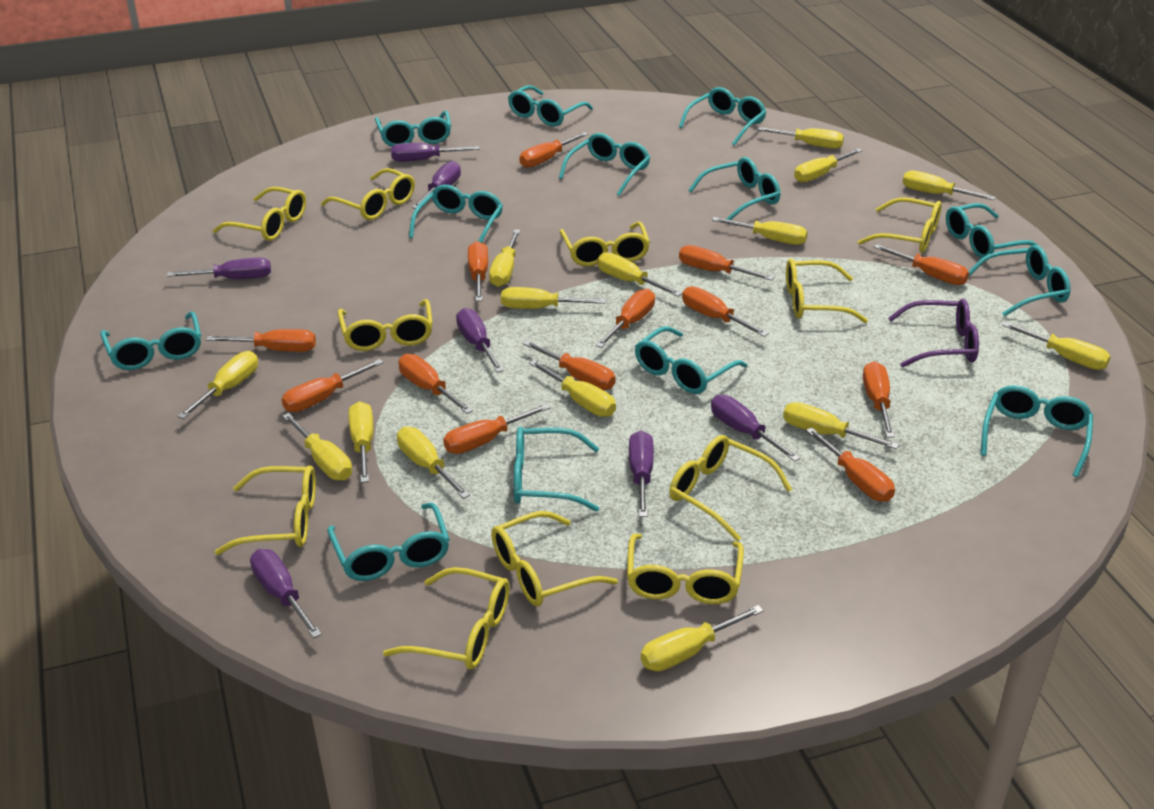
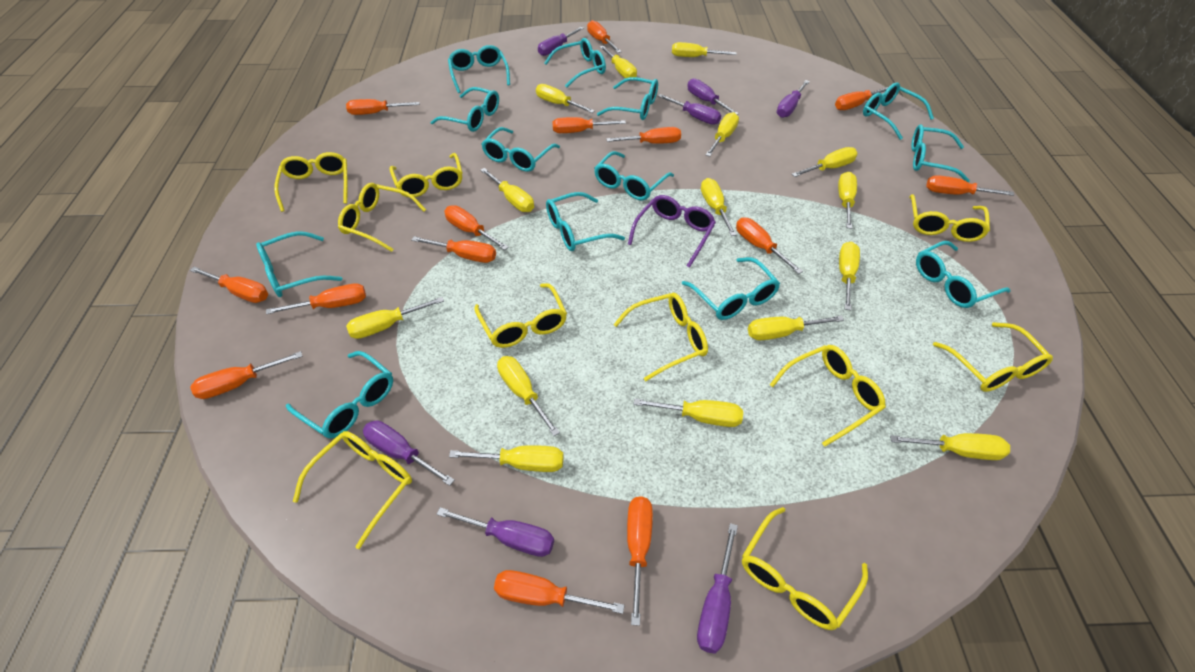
orange screwdriver: [206,329,316,352] [282,359,384,412] [399,354,473,414] [443,404,551,454] [468,241,488,301] [519,132,588,168] [523,340,616,390] [596,289,655,348] [679,245,774,281] [682,286,769,337] [806,427,895,502] [863,361,895,438] [874,244,969,285] = 13 -> [190,267,268,303] [190,351,302,399] [266,283,366,314] [346,99,420,115] [411,236,496,263] [444,205,509,250] [494,570,625,614] [552,117,626,133] [587,20,622,53] [606,127,681,144] [627,496,653,626] [736,217,803,274] [835,87,888,110] [926,175,1014,196] = 14
yellow glasses: [213,187,306,241] [215,466,316,555] [321,168,415,220] [338,299,433,351] [383,567,510,670] [491,511,618,606] [560,222,650,266] [627,534,744,604] [669,435,792,541] [786,259,868,323] [858,197,942,253] = 11 -> [274,152,348,212] [293,431,412,549] [338,183,426,252] [389,153,463,197] [474,283,567,348] [613,293,708,381] [742,507,868,630] [770,345,886,446] [909,194,990,242] [933,322,1053,392] = 10

